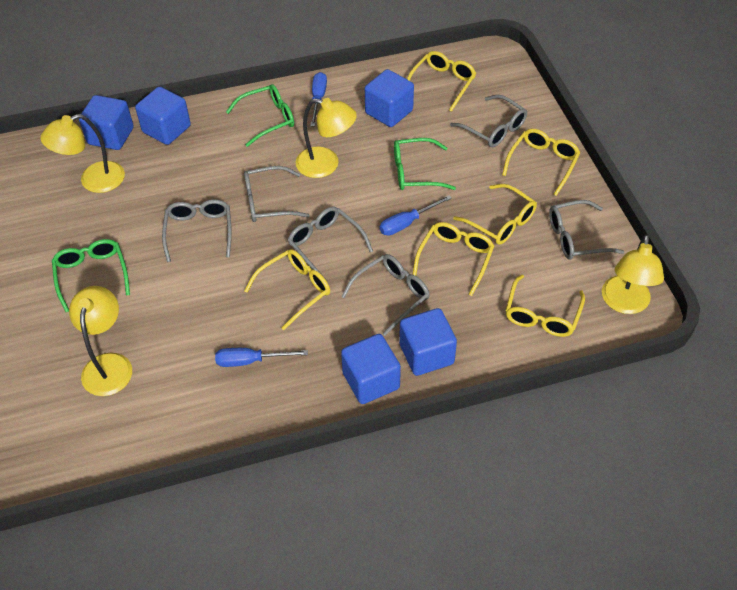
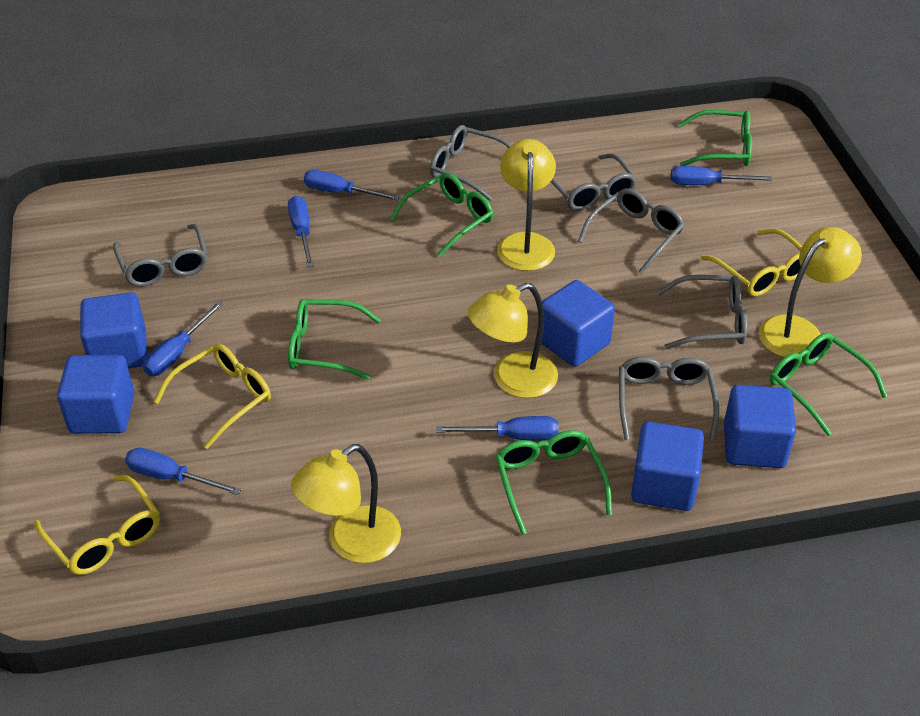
blue screwdriver: [215,348,308,367] [310,72,327,126] [380,195,452,236] = 3 -> [125,448,242,495] [143,301,224,376] [288,196,314,267] [304,170,400,201] [436,416,559,441] [670,166,772,185] = 6
green glasses: [52,239,130,312] [226,84,294,147] [394,138,456,190] = 3 -> [288,299,381,380] [390,173,493,257] [495,430,612,535] [679,110,752,166] [770,333,887,436] = 5
yellow glasses: [245,249,330,330] [407,51,476,112] [413,222,494,296] [453,184,537,245] [502,129,580,196] [506,275,585,337] = 6 -> [34,475,160,575] [154,344,271,449] [701,229,802,296] = 3

